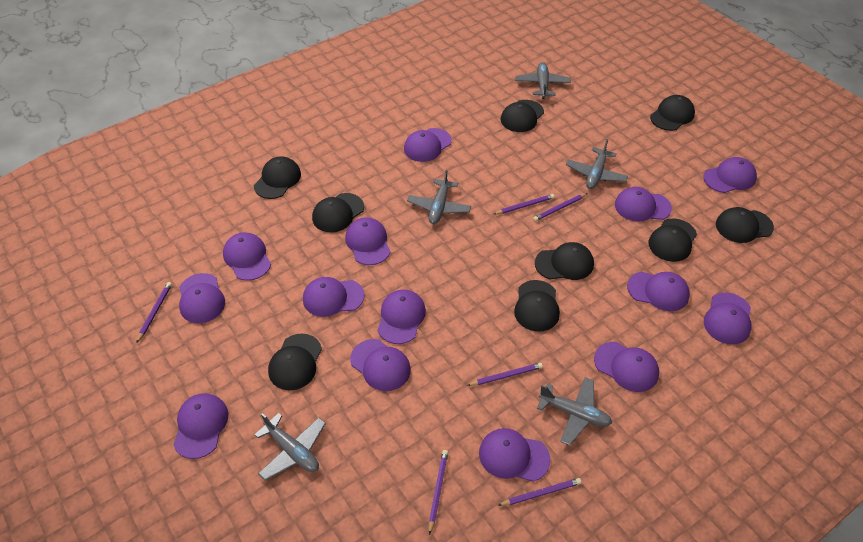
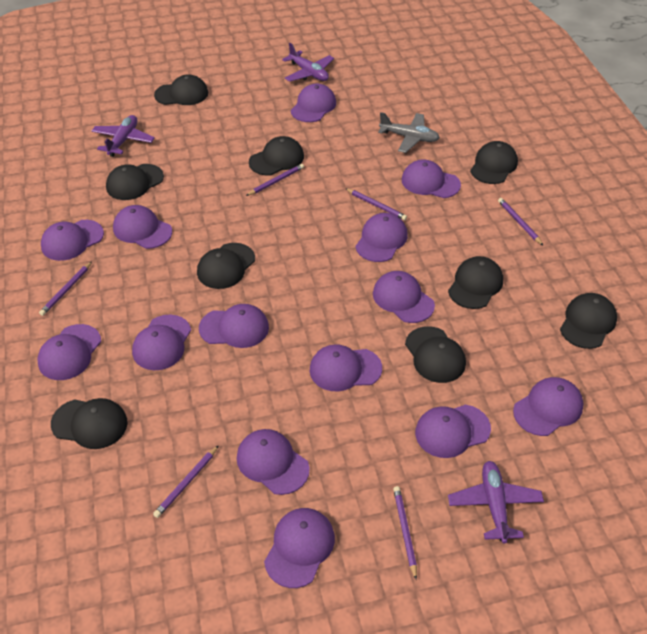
grey plane: [254,413,326,480] [407,170,471,224] [515,62,571,99] [537,377,612,446] [566,139,628,189] = 5 -> [378,112,440,153] = 1
purple plane: none = 0 -> [92,115,155,157] [282,43,334,82] [448,461,544,544] = 3

